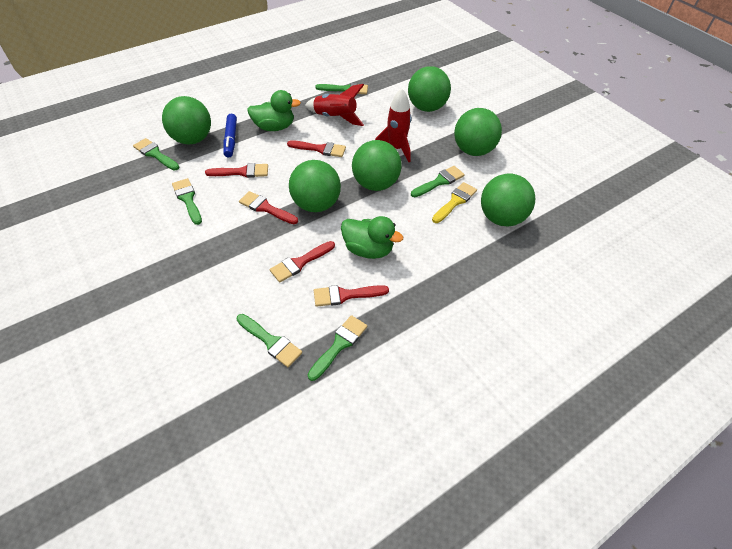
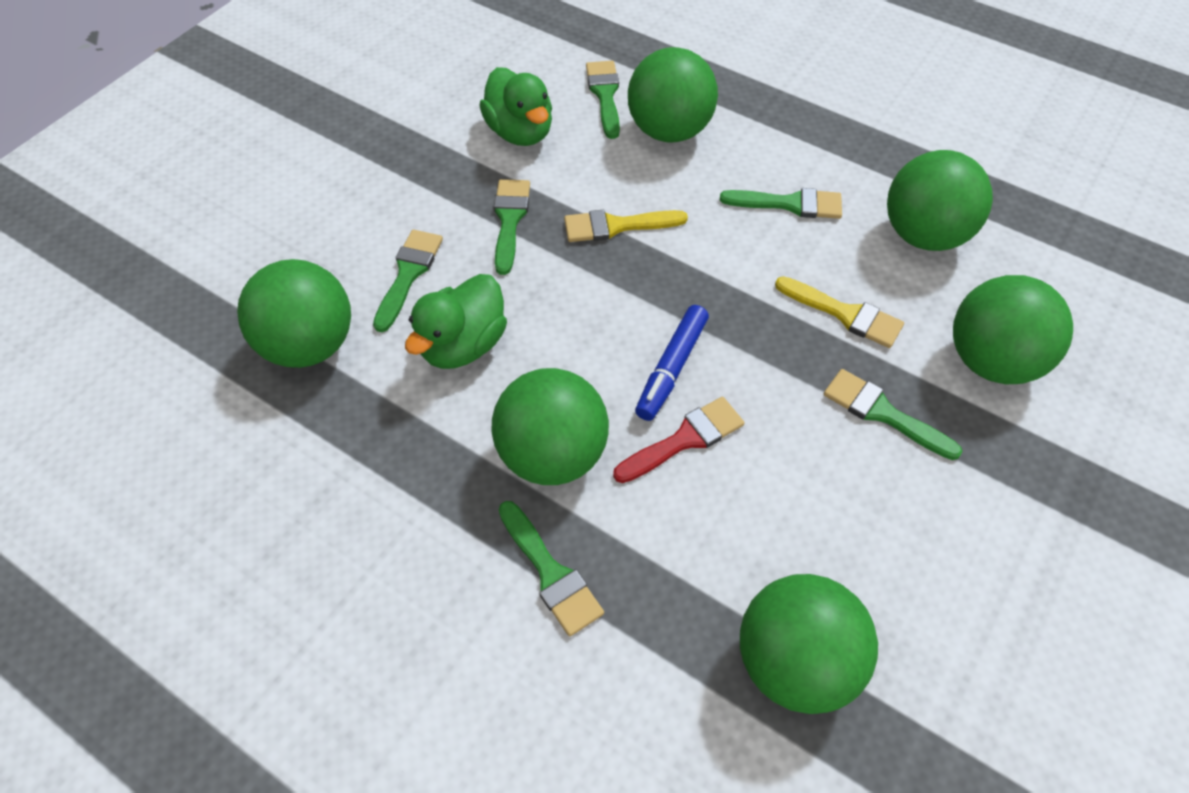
red brush: [205,163,268,178] [239,191,298,224] [270,241,335,282] [287,140,346,157] [314,285,389,307] = 5 -> [613,397,744,483] = 1
red rocket: [305,84,364,126] [375,88,411,162] = 2 -> none = 0
yellow brush: [432,182,477,223] = 1 -> [564,210,688,242] [775,276,904,348] = 2

